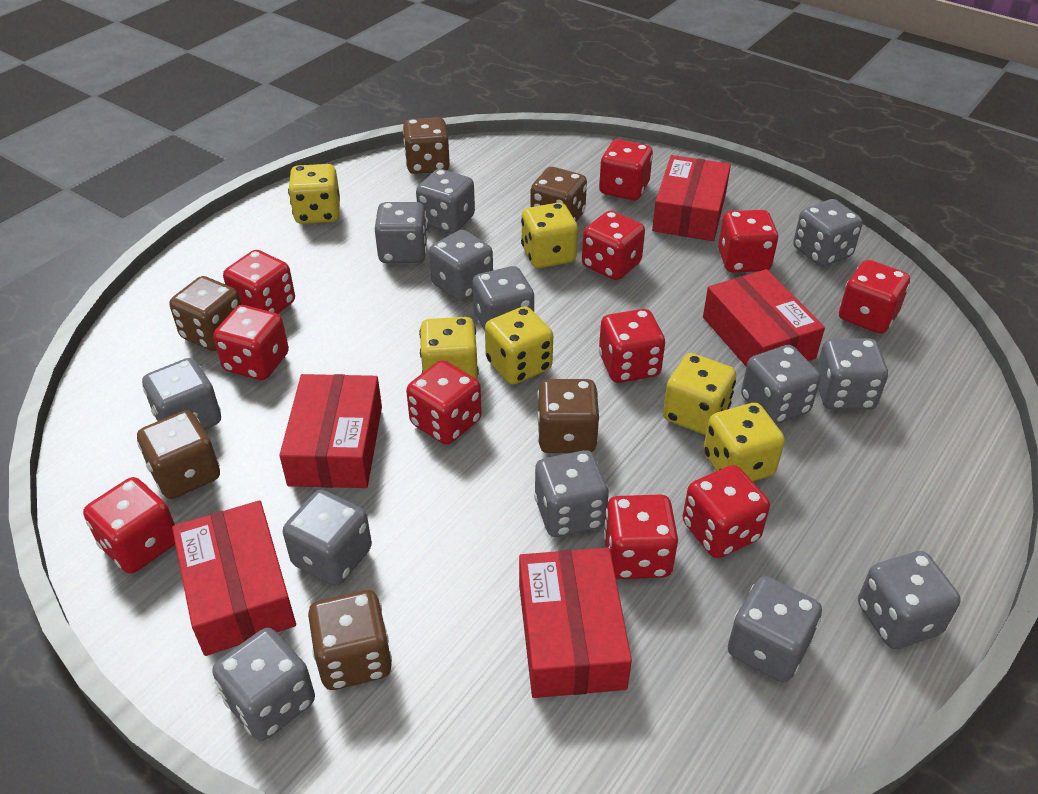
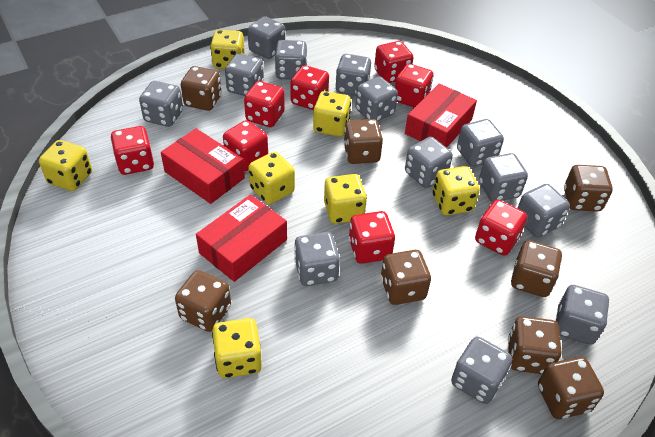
brown dice: [137,410,220,499] [169,276,241,351] [308,590,392,690] [403,117,450,174] [530,167,587,222] [537,379,599,453] = 6 -> [175,270,231,332] [181,66,222,111] [344,119,383,164] [381,250,431,305] [508,316,561,374] [511,240,562,297] [538,357,604,419] [564,165,613,211] = 8
red box: [172,500,296,656] [279,374,382,488] [519,548,632,698] [652,155,731,241] [703,269,825,366] = 5 -> [161,128,245,204] [196,194,287,282] [405,83,477,148] = 3
red dice: [83,477,175,574] [213,305,289,380] [223,250,295,314] [406,360,482,445] [582,211,645,280] [599,139,653,200] [599,309,665,383] [604,495,678,579] [683,465,770,558] [718,210,778,273] [839,260,910,334] = 11 -> [111,126,154,175] [223,120,268,171] [244,81,285,127] [290,65,329,110] [349,211,395,264] [374,41,413,83] [395,64,434,108] [475,200,527,256] = 8
yellow dice: [288,164,340,224] [419,317,479,379] [485,306,553,385] [521,202,578,268] [663,353,736,435] [703,403,785,481] = 6 -> [39,140,92,191] [210,30,245,69] [212,318,262,378] [248,151,295,204] [313,91,351,137] [324,174,367,224] [433,166,480,215] = 7

